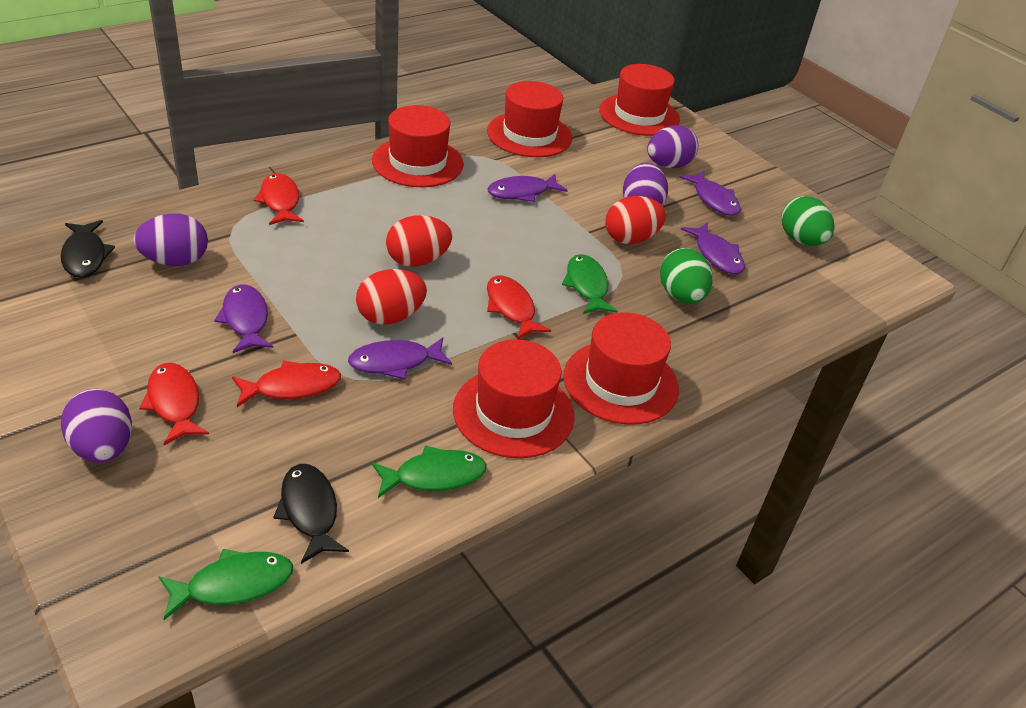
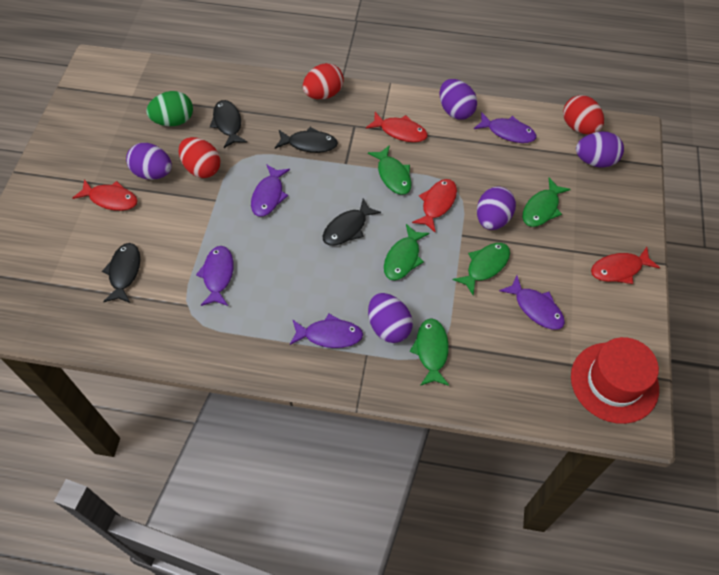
black fish: [61,220,115,278] [273,464,349,564] = 2 -> [102,243,140,303] [210,100,247,148] [275,127,338,153] [323,199,381,245] = 4
green egg: [660,248,713,304] [781,196,834,246] = 2 -> [146,91,193,126] = 1
green fish: [159,549,293,620] [372,445,487,498] [562,254,618,314] = 3 -> [368,145,411,195] [384,224,430,280] [410,318,449,386] [453,243,510,295] [523,178,571,227] = 5
purple egg: [61,389,132,463] [133,214,208,266] [623,163,668,206] [647,125,698,168] = 4 -> [126,143,172,180] [368,293,413,343] [440,79,477,120] [477,186,516,230] [576,131,624,168] = 5
red hat: [372,105,464,187] [453,340,575,459] [487,81,572,157] [563,312,679,425] [599,64,680,136] = 5 -> [571,337,659,424] = 1

